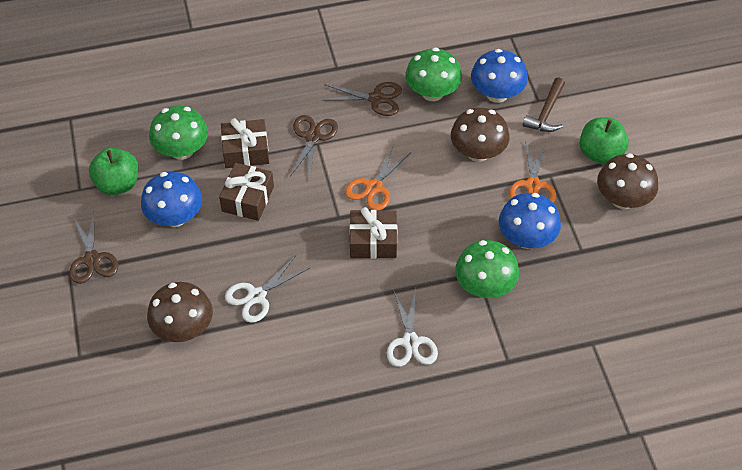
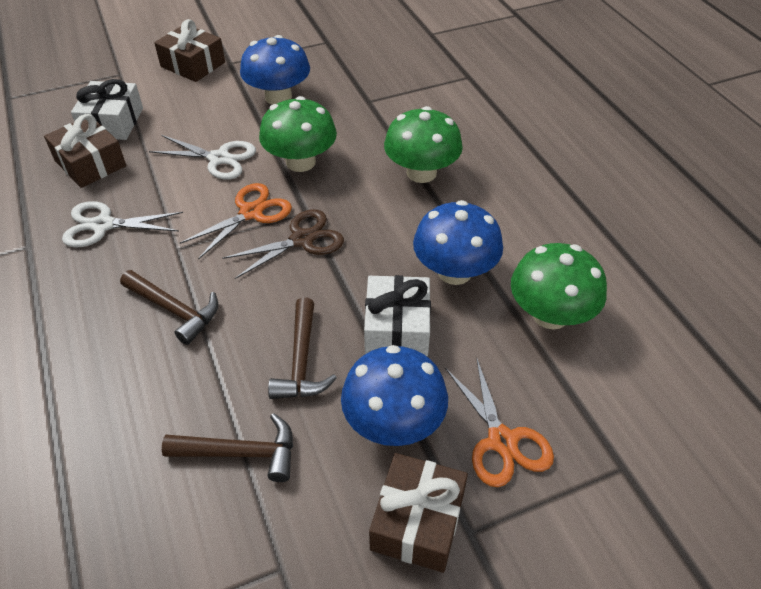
brown hammer: [523,77,565,132] = 1 -> [120,270,218,345] [162,413,293,482] [268,298,337,399] = 3
brown mushroom: [147,282,213,342] [451,108,510,162] [597,153,658,209] = 3 -> none = 0
brown scissors: [69,211,119,284] [290,115,338,180] [322,82,402,116] = 3 -> [222,209,344,279] = 1
green apple: [89,147,138,195] [580,117,629,164] = 2 -> none = 0
white gift: none = 0 -> [71,79,143,140] [364,275,431,356] = 2

